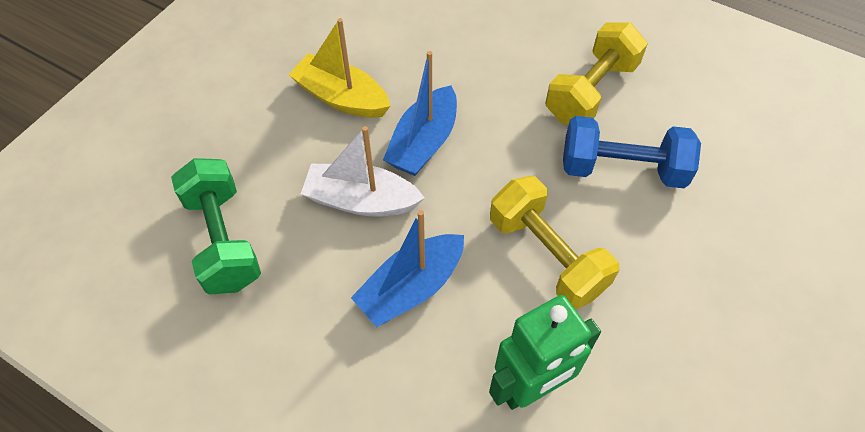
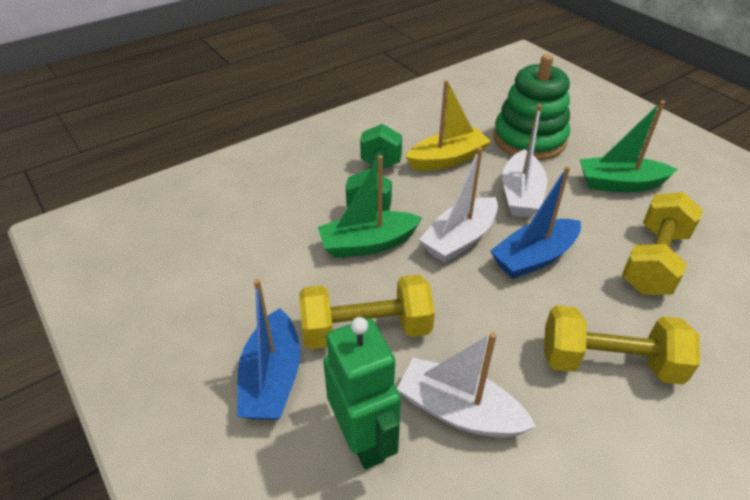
blue dumbbell: [563,116,701,188] = 1 -> none = 0
green boat: none = 0 -> [318,155,423,258] [579,100,678,192] = 2
green stacking toy: none = 0 -> [493,54,570,160] = 1
white boat: [301,126,425,217] = 1 -> [397,332,536,438] [419,147,498,263] [502,104,547,218] = 3
yellow dumbbell: [490,176,619,309] [545,22,648,125] = 2 -> [299,274,435,349] [544,305,700,385] [622,192,703,295] = 3

